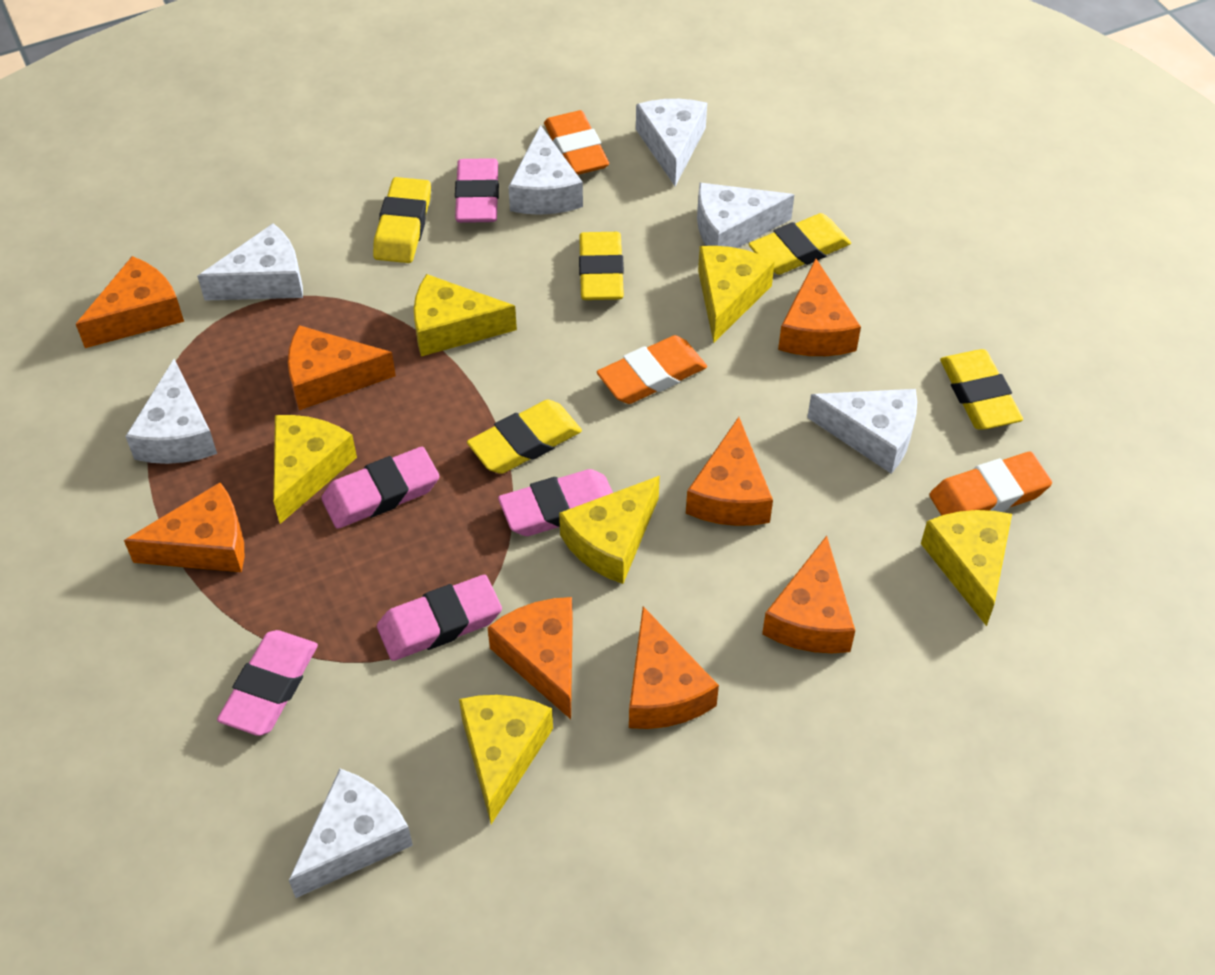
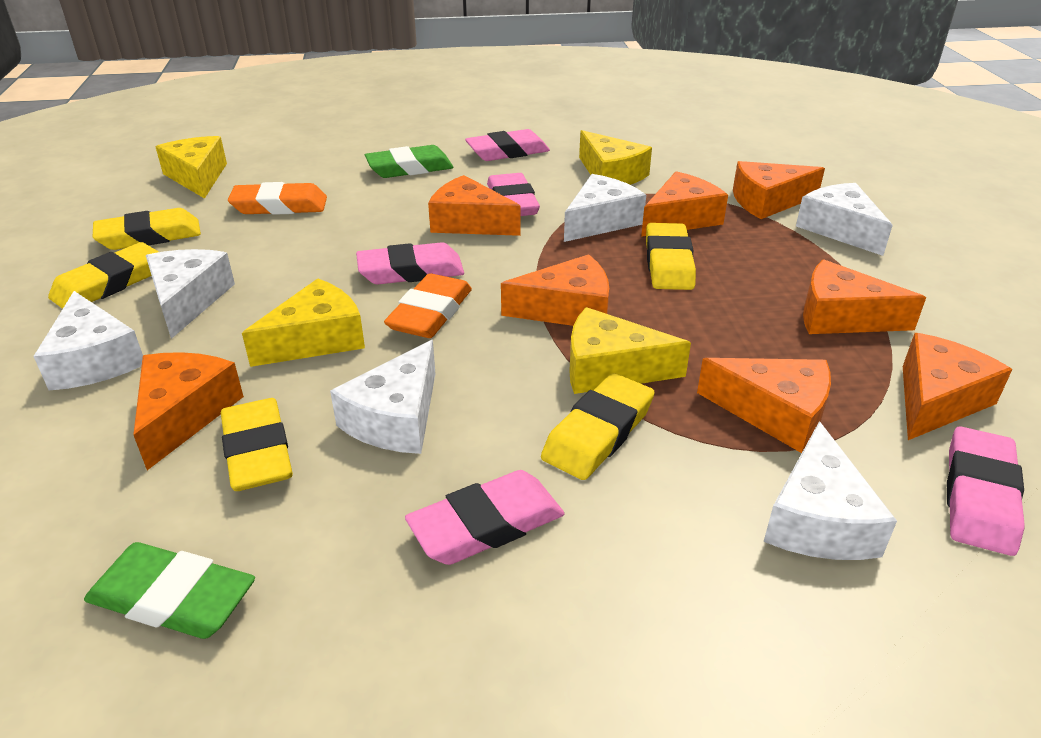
green eraser: none = 0 -> [84,542,255,639] [365,145,454,178] = 2
orange eraser: [544,110,609,175] [597,335,707,404] [929,452,1052,516] = 3 -> [228,182,327,215] [384,273,472,338] = 2
white cheese: [125,359,217,464] [197,223,303,301] [289,769,413,898] [508,125,583,215] [636,99,707,186] [697,183,794,248] [807,389,917,474] = 7 -> [33,291,143,391] [146,249,235,339] [330,340,435,454] [564,174,646,242] [764,421,897,560] [796,183,893,256] = 6
yellow cheese: [273,415,357,524] [414,274,517,356] [459,695,553,824] [559,476,660,584] [698,246,775,343] [921,510,1012,626] = 6 -> [156,136,227,199] [242,278,365,367] [569,307,691,394] [579,130,652,185] = 4

